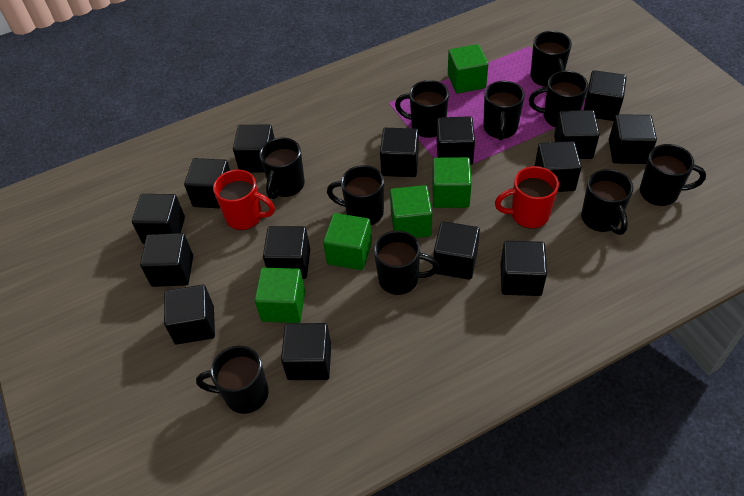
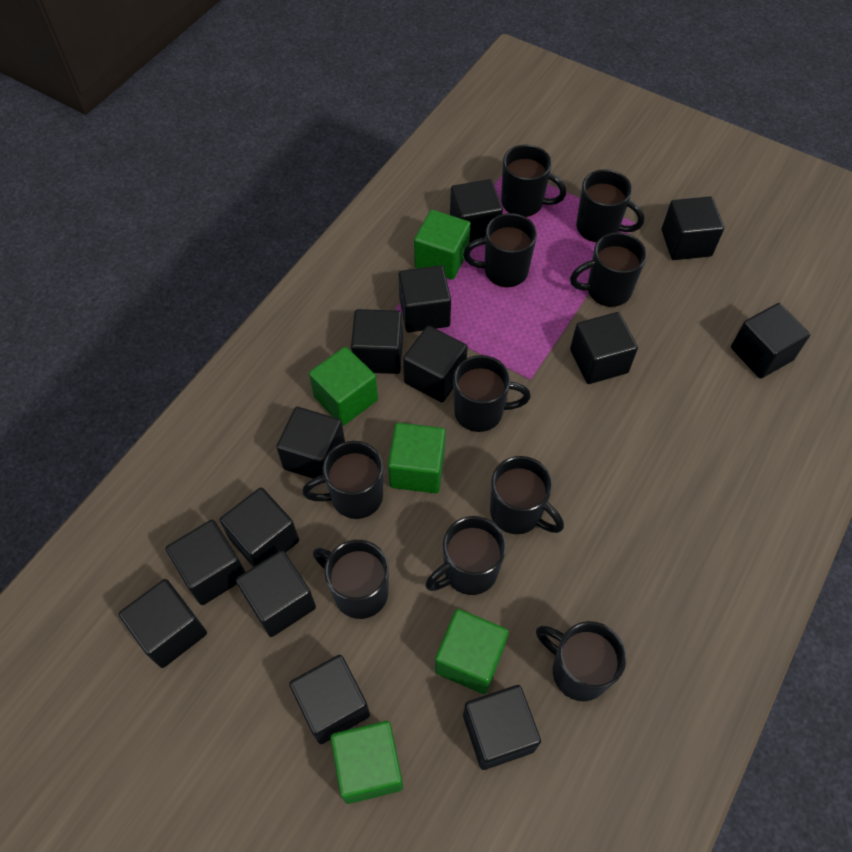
black cube: [132,194,185,244] [140,233,193,287] [164,285,215,345] [184,158,230,208] [233,125,275,172] [263,226,310,279] [281,323,331,380] [380,128,419,177] [434,221,480,280] [437,116,475,165] [501,241,547,296] [535,141,581,192] [554,110,600,159] [584,70,627,121] [609,114,657,164] = 15 -> [119,579,207,668] [166,520,245,605] [220,487,299,567] [236,550,316,637] [276,407,345,479] [289,655,370,744] [351,309,403,374] [398,265,451,332] [403,326,468,402] [450,179,503,243] [463,685,541,770] [570,312,638,384] [662,196,724,260] [731,303,810,379] = 14
red mug: [213,169,275,230] [495,166,559,229] = 2 -> none = 0

